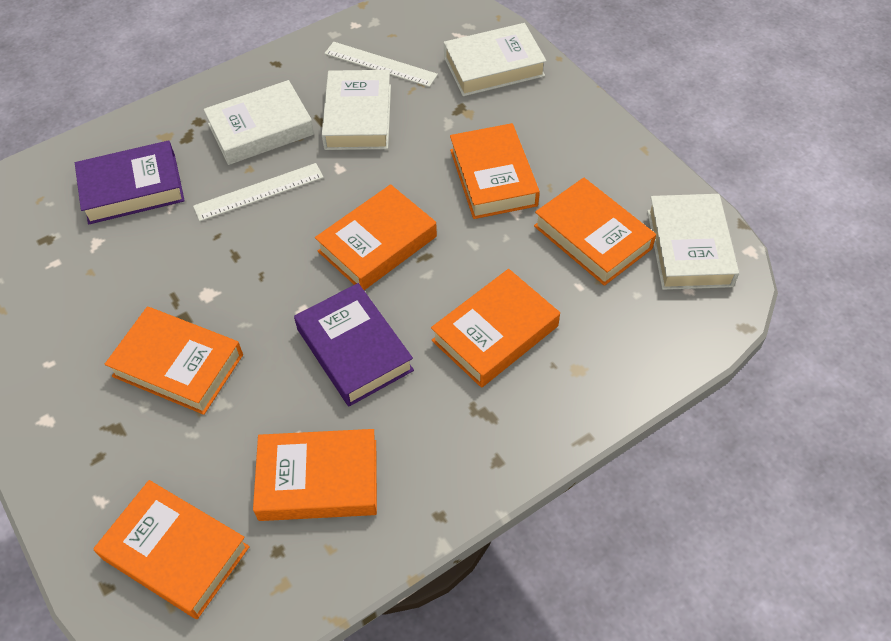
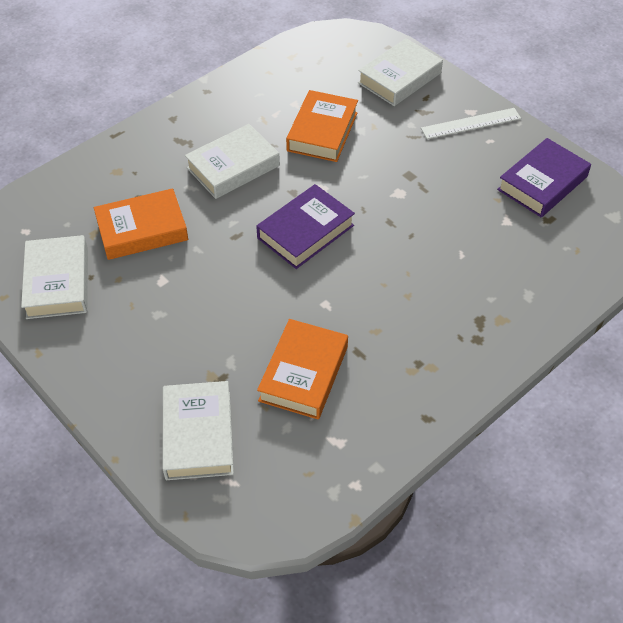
orange book: [93,480,250,619] [105,307,243,415] [253,429,377,521] [315,184,437,290] [431,269,560,388] [450,123,540,219] [534,178,656,286] = 7 -> [94,188,188,260] [257,319,348,419] [286,90,358,162] = 3
white ruler: [193,163,324,221] [324,42,438,87] = 2 -> [421,108,521,139] = 1

